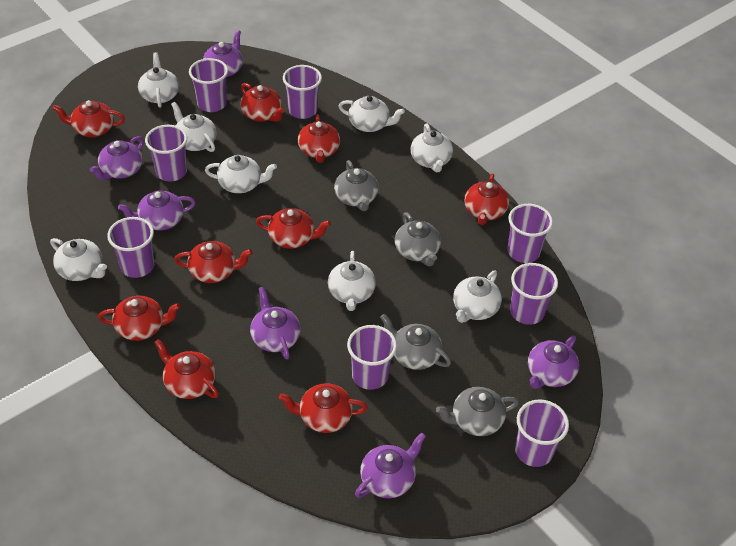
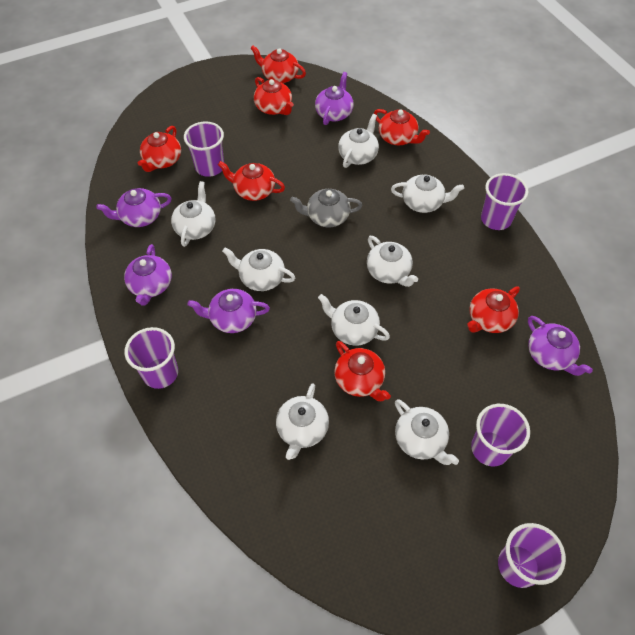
grey teapot: [334,160,379,211] [380,314,451,370] [395,212,441,266] [436,387,519,436] = 4 -> [290,189,363,228] = 1
purple cup: [107,217,155,278] [145,125,187,181] [189,58,228,112] [283,65,322,119] [347,325,397,390] [507,204,553,263] [510,263,558,325] [515,399,569,467] = 8 -> [124,327,178,389] [184,121,224,177] [471,404,530,466] [481,173,528,230] [498,523,566,588] = 5
purple teapot: [90,136,144,180] [118,190,196,231] [203,30,243,77] [250,286,300,359] [355,432,426,498] [528,336,579,389] = 6 -> [96,188,171,227] [124,244,172,306] [187,289,270,333] [315,72,354,125] [528,316,593,376] = 5
red teapot: [52,100,125,137] [98,296,181,341] [154,339,219,399] [174,241,253,283] [240,83,284,122] [256,208,331,249] [279,383,368,433] [298,114,340,163] [464,174,509,225] = 9 -> [138,126,181,172] [218,161,285,201] [250,46,306,83] [254,77,294,115] [334,341,391,401] [374,109,430,145] [467,286,520,333] = 7

